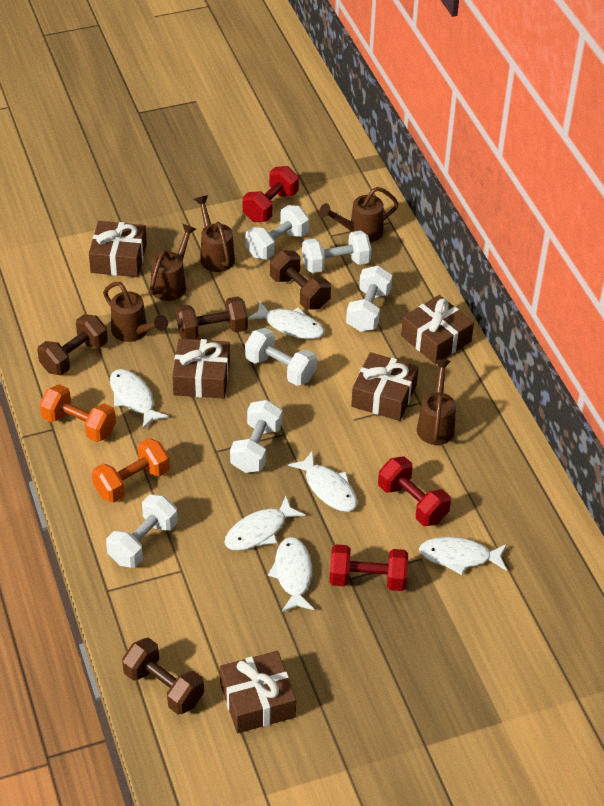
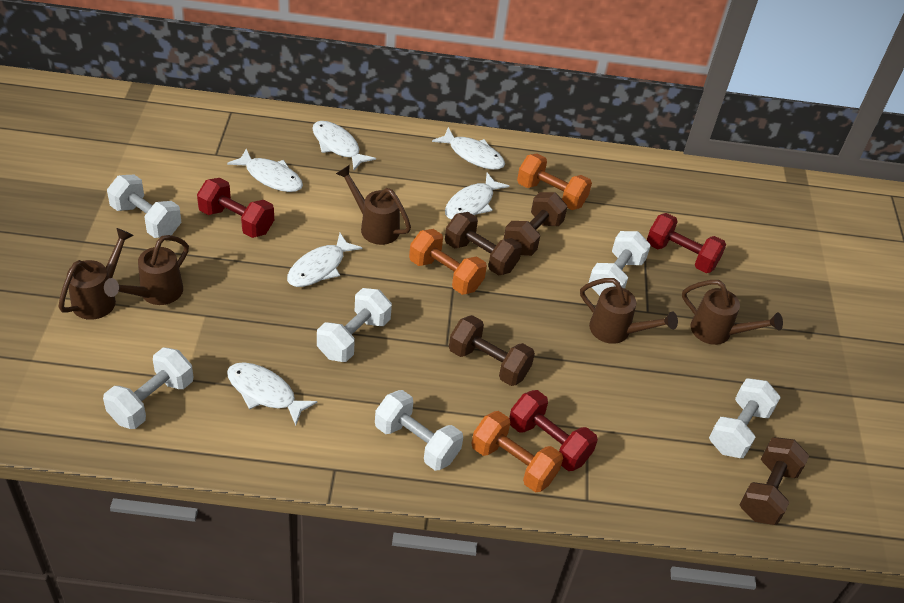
brown gift: [89,221,147,277] [172,338,230,399] [220,651,296,733] [351,352,419,421] [401,295,474,364] = 5 -> none = 0
orange dumbbell: [40,384,116,442] [92,438,170,503] = 2 -> [409,229,487,295] [471,411,563,492] [517,153,592,210] = 3

